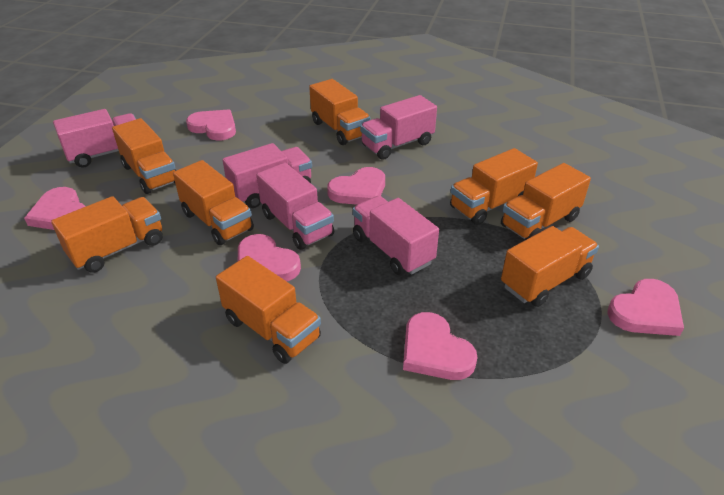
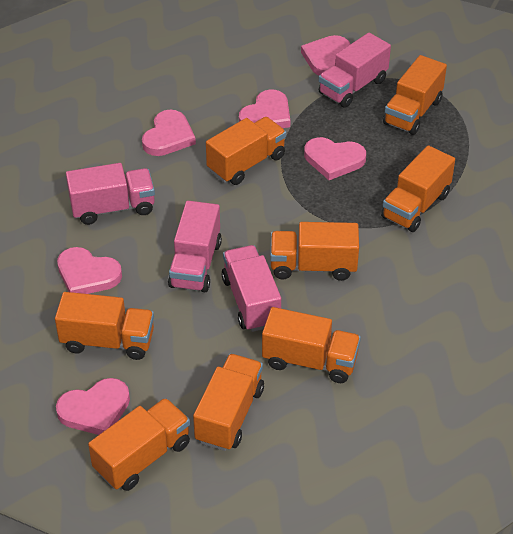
pink truck: [53,109,136,168] [223,143,312,208] [257,163,334,250] [353,196,439,275] [360,95,437,160] = 5 -> [66,163,155,225] [168,201,222,292] [222,245,281,332] [319,33,391,108] = 4

